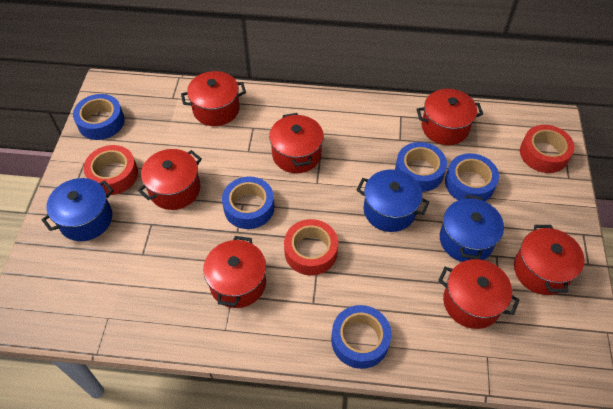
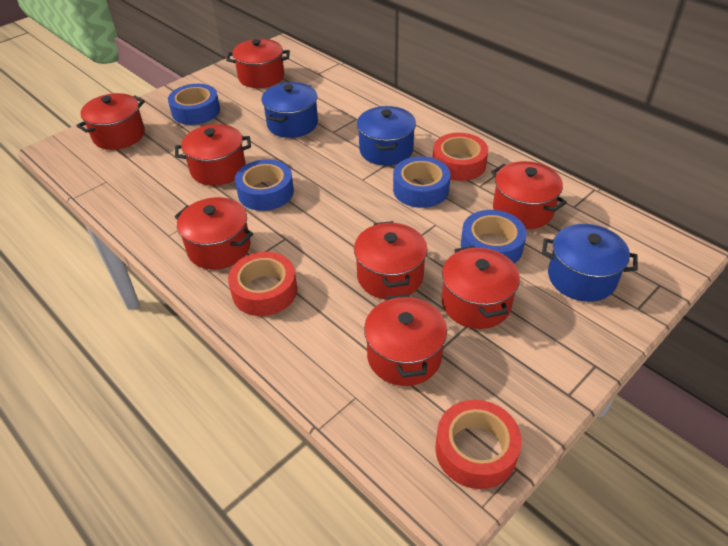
blue tape: [73,94,125,140] [222,177,274,229] [331,305,392,369] [395,142,447,192] [445,153,499,202] = 5 -> [168,84,220,125] [235,159,294,211] [393,156,451,208] [461,210,526,264] = 4
red pot: [138,149,202,210] [181,71,246,126] [203,236,266,308] [269,113,324,173] [416,89,483,145] [438,259,520,329] [514,225,585,295] = 7 -> [76,93,145,150] [174,197,253,270] [175,124,251,186] [226,39,290,88] [354,221,428,299] [364,294,447,386] [442,246,520,329] [491,161,567,229] = 8

